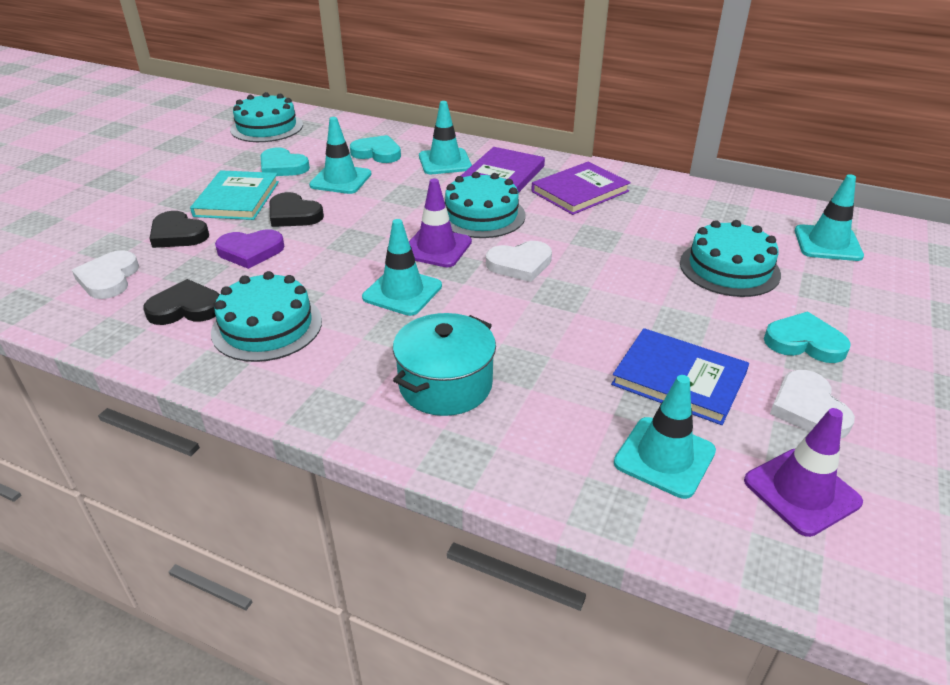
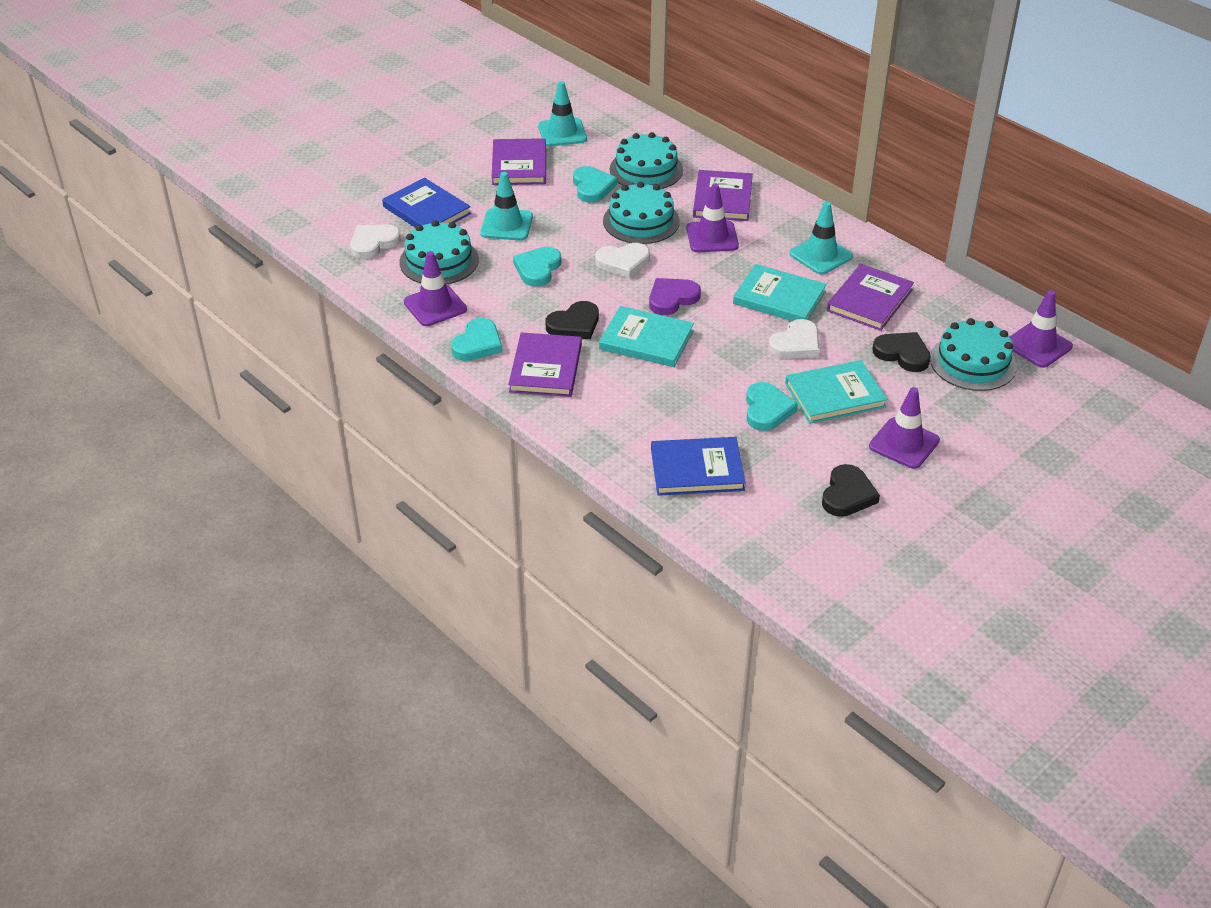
blue book: [611,328,749,425] = 1 -> [382,178,471,228] [651,437,746,496] = 2
purple book: [461,147,545,192] [531,162,631,215] = 2 -> [492,138,546,185] [508,332,582,397] [693,170,753,221] [827,264,914,331] = 4
purple traffic cone: [409,178,472,268] [744,408,863,537] = 2 -> [404,251,467,326] [686,184,739,252] [869,387,940,469] [1009,290,1073,368] = 4
turquoise book: [190,170,279,220] = 1 -> [599,306,694,367] [733,264,827,321] [785,360,887,424] = 3
turquoise heart: [261,148,310,176] [350,135,401,163] [764,312,851,363] = 3 -> [451,318,503,361] [513,247,561,287] [573,166,617,203] [746,382,798,431] = 4
turquoise pot: [393,313,496,416] = 1 -> none = 0
turquoise traffic cone: [309,117,371,194] [362,219,442,316] [419,101,472,174] [614,375,716,499] [795,174,864,261] = 5 -> [480,172,533,240] [538,81,587,146] [789,201,853,275] = 3

